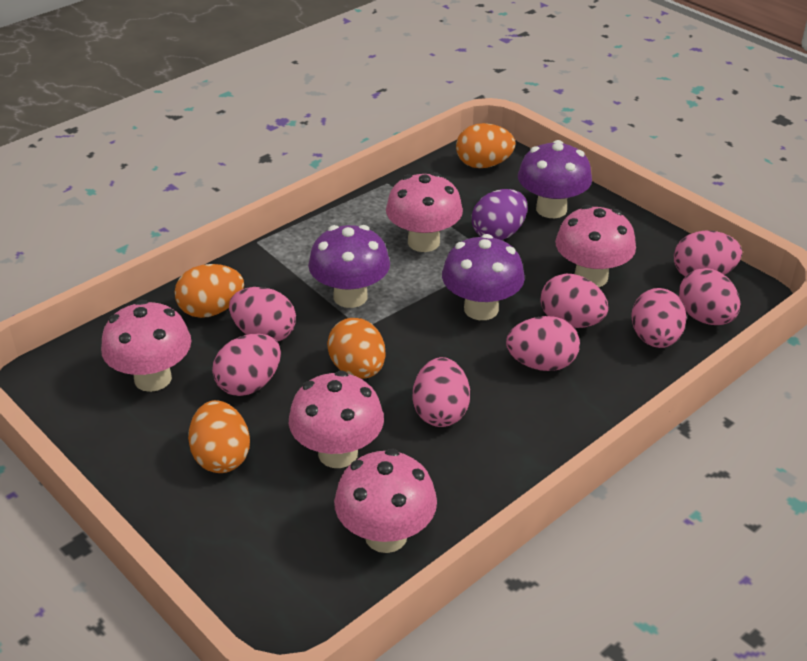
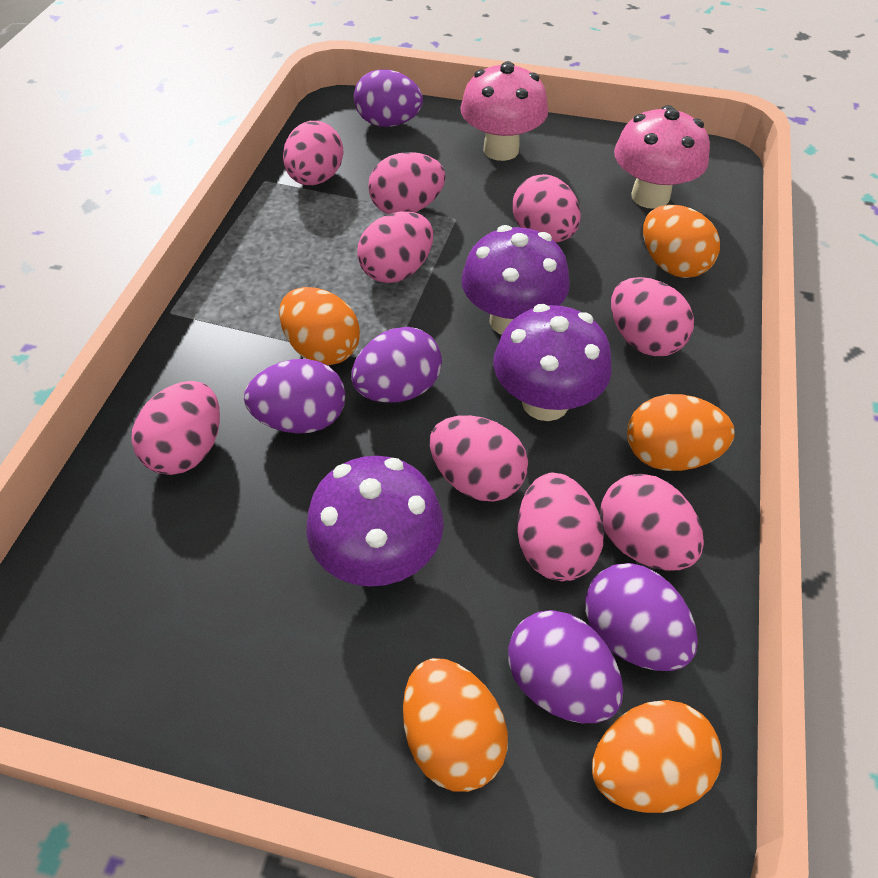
orange egg: [174,264,244,318] [188,400,250,473] [327,318,386,379] [456,123,515,168] = 4 -> [279,287,360,365] [403,658,508,792] [592,700,722,813] [627,394,735,471] [643,205,720,278] = 5
pink egg: [212,334,281,396] [229,287,296,342] [413,357,470,427] [506,316,580,371] [541,274,608,328] [631,288,687,348] [674,230,742,276] [678,268,740,325] = 8 -> [131,381,220,475] [283,121,343,185] [357,211,433,283] [368,152,446,214] [430,415,528,502] [512,174,581,242] [517,473,604,581] [601,474,704,571] [611,277,694,357] = 9
pink mushroom: [101,300,191,392] [289,371,384,468] [334,449,437,553] [386,172,463,252] [555,205,636,287] = 5 -> [460,61,548,161] [614,105,710,209] = 2
purple egg: [472,189,527,240] = 1 -> [244,359,345,434] [351,327,442,403] [354,69,423,127] [508,610,623,723] [585,563,698,671] = 5

